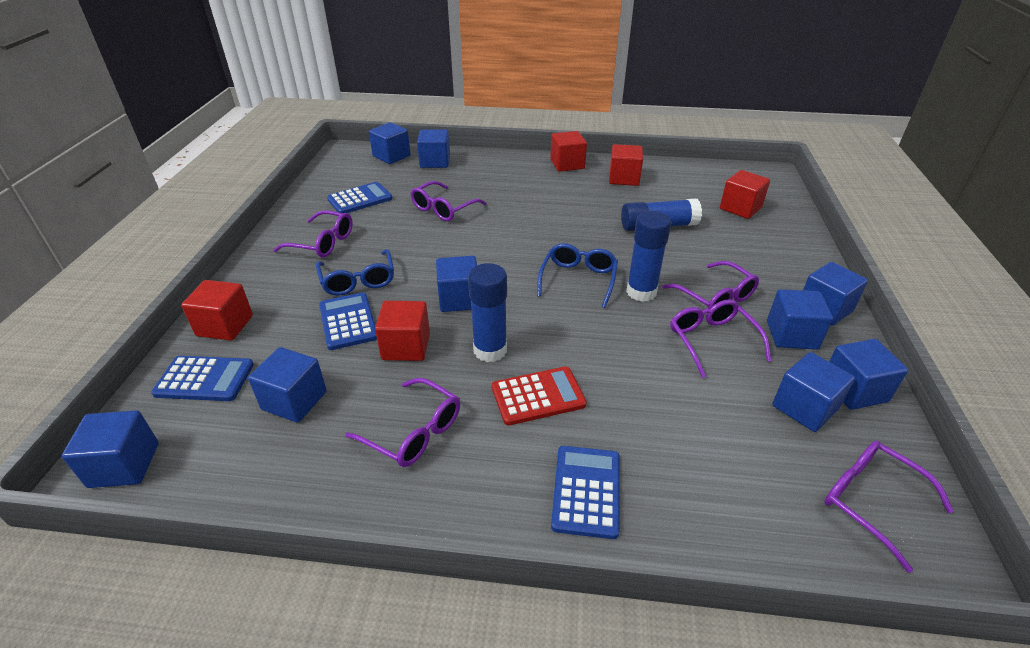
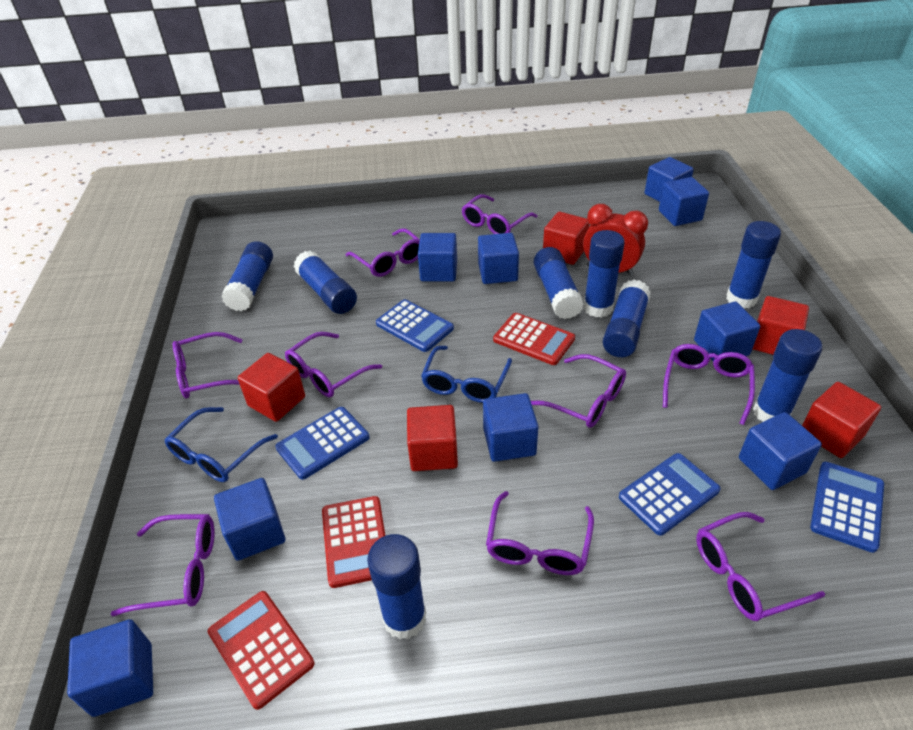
blue glue stick: [468,263,507,362] [621,198,702,231] [626,211,671,302] = 3 -> [221,241,273,312] [294,251,357,314] [367,534,426,639] [534,247,584,319] [584,230,625,318] [603,279,651,357] [726,221,781,309] [753,329,822,422] = 8
purple glasses: [273,210,353,258] [345,378,460,467] [410,181,487,221] [662,261,759,309] [670,299,771,378] [824,440,954,573] = 6 -> [111,514,215,617] [173,332,243,399] [285,332,382,397] [345,228,420,277] [462,194,538,234] [486,491,594,575] [531,354,626,428] [663,344,755,425] [696,512,825,621] = 9
red calculator: [492,366,587,425] = 1 -> [208,591,315,710] [322,496,385,588] [493,313,575,365] = 3
red clock: none = 0 -> [583,204,648,276] = 1

